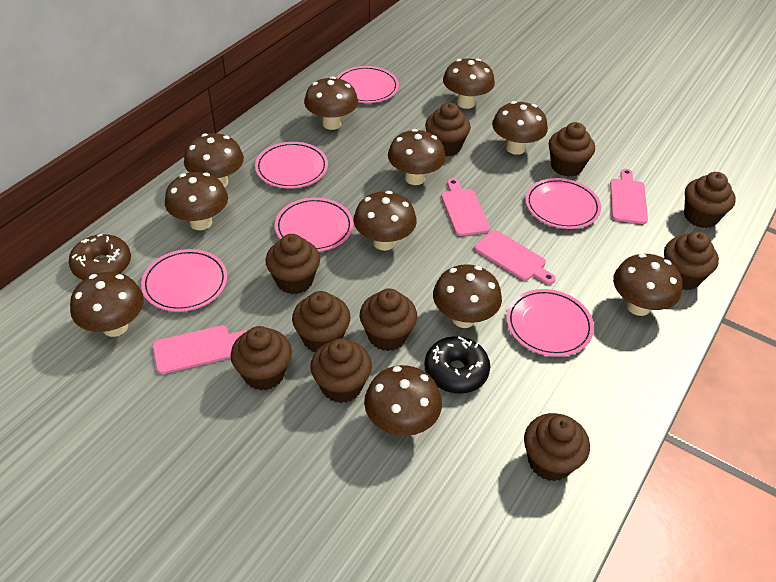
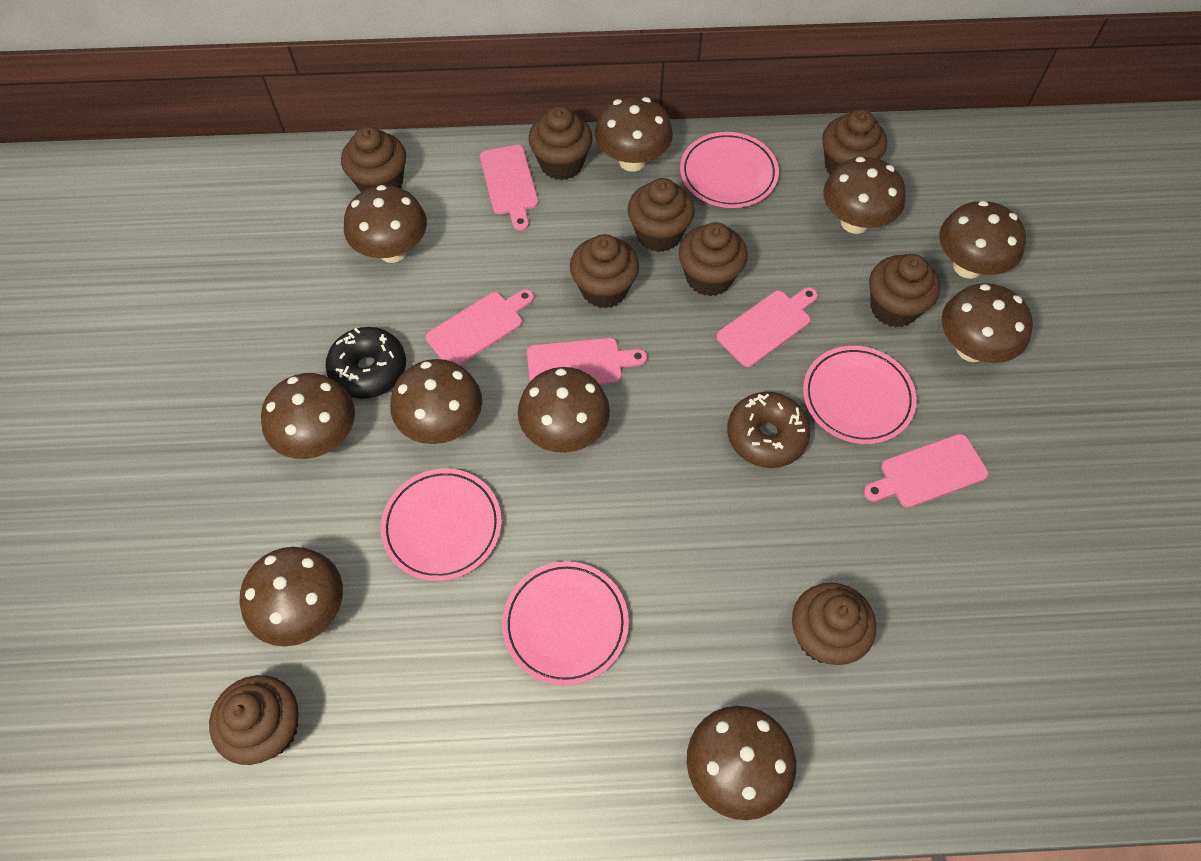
brown cupcake: [231,326,292,391] [265,234,320,294] [292,291,351,352] [310,338,372,403] [360,288,417,351] [425,102,471,157] [524,413,590,481] [549,122,595,177] [664,231,719,290] [684,172,736,228] = 10 -> [209,675,299,765] [341,126,406,192] [528,106,593,180] [570,234,639,308] [627,178,695,252] [679,222,748,296] [792,583,876,665] [822,109,887,175] [869,254,940,327] = 9
brown mushroom: [70,272,144,337] [165,172,228,230] [184,133,244,188] [304,76,358,130] [353,191,417,251] [364,365,442,436] [388,129,446,185] [433,264,502,328] [443,58,495,109] [492,101,548,155] [613,253,682,316] = 11 -> [240,547,343,646] [261,373,355,459] [344,185,427,263] [390,359,482,444] [518,367,610,453] [594,96,673,172] [687,706,796,820] [823,157,906,234] [940,201,1026,279] [942,283,1033,363] = 10
pink cutting board: [153,325,248,374] [441,178,490,236] [474,230,556,284] [610,169,648,224] = 4 -> [425,289,534,365] [480,145,538,231] [527,338,647,384] [716,287,818,367] [863,434,989,508] = 5
pink plate: [141,249,227,312] [255,142,328,188] [275,198,353,252] [336,66,399,103] [506,289,594,357] [525,178,601,229] = 6 -> [381,469,502,581] [502,561,629,685] [680,132,779,208] [803,346,917,444] = 4

